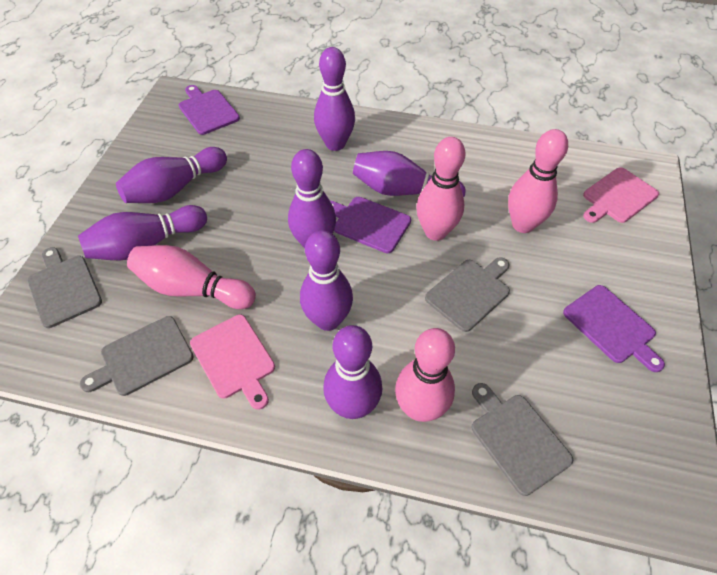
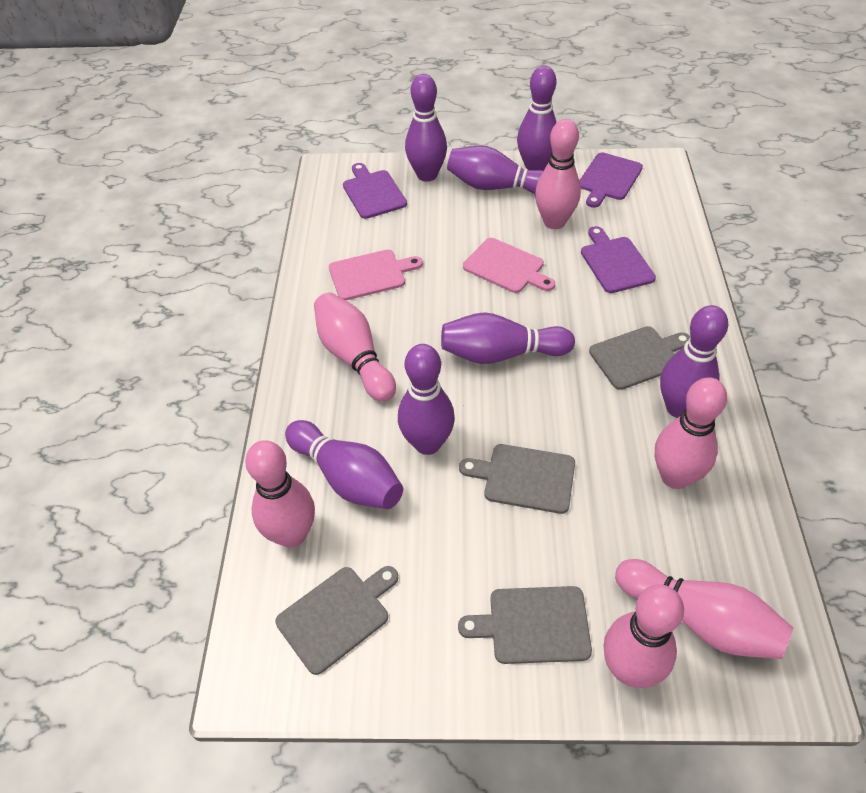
pink bowling pin: [127,245,256,309] [395,328,455,422] [417,137,465,241] [508,129,568,233] = 4 -> [245,440,315,548] [314,292,396,402] [535,119,581,229] [603,584,684,688] [615,559,793,659] [655,377,727,489] = 6

